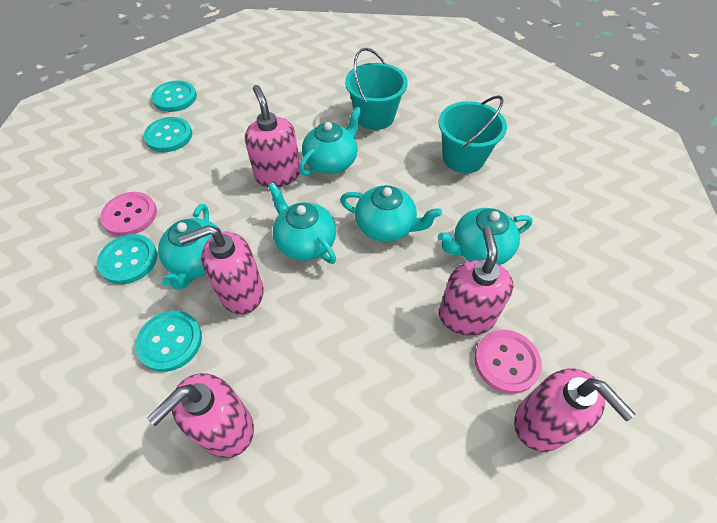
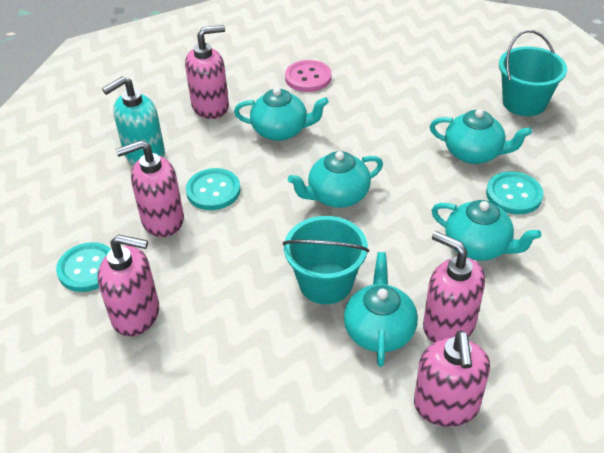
pink button: [100,192,157,236] [474,330,542,394] = 2 -> [285,60,331,92] = 1
turquoise button: [97,234,158,284] [135,311,202,372] [144,117,192,152] [151,80,197,112] = 4 -> [56,242,111,292] [186,168,241,210] [486,171,543,214] = 3
turquoise soap dispenser: none = 0 -> [102,76,165,165] = 1

